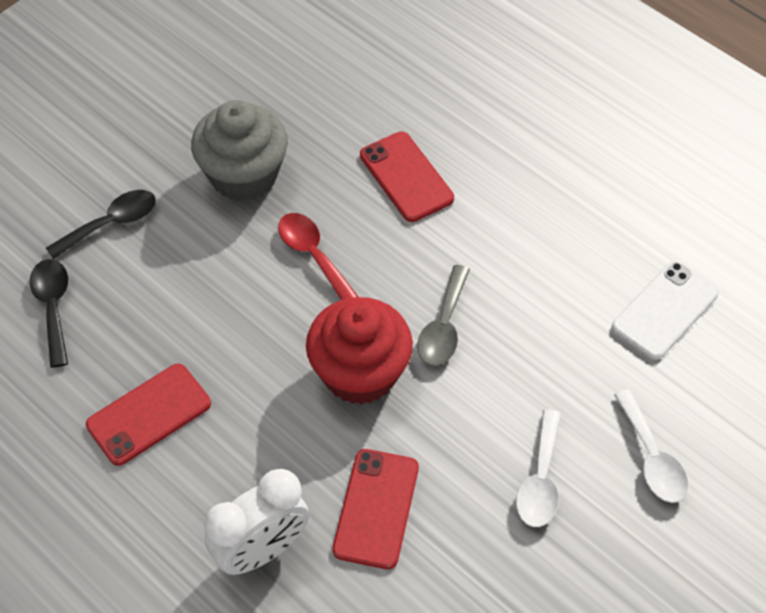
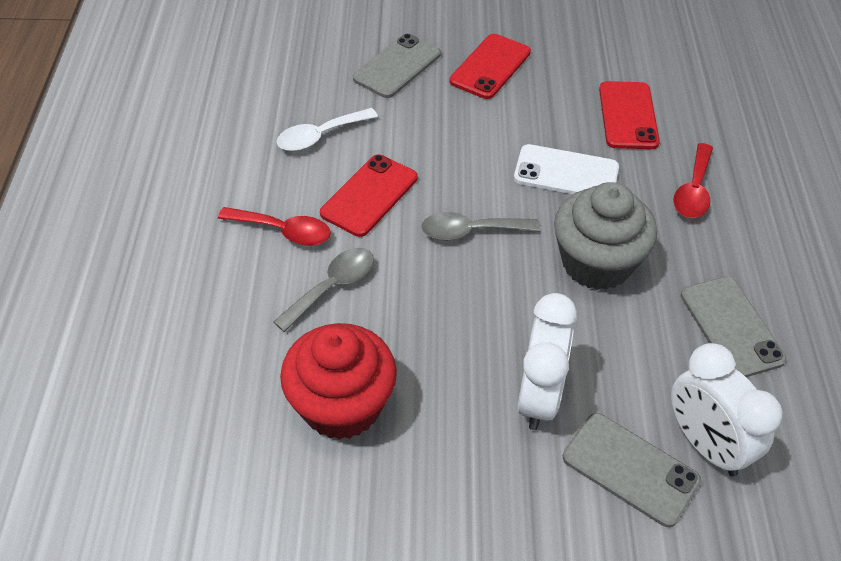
black spoon: [30,259,68,368] [46,190,156,259] = 2 -> none = 0
grey phone: none = 0 -> [353,33,441,98] [563,413,701,527] [681,277,787,377] = 3
grey spoon: [417,265,470,366] = 1 -> [273,248,374,332] [421,212,540,240] = 2
red spoon: [278,213,359,300] = 1 -> [218,207,331,246] [673,143,713,218] = 2
white clock: [204,469,309,575] = 1 -> [517,293,577,430] [671,343,782,476] = 2
white spoon: [516,409,561,527] [614,389,688,503] = 2 -> [277,108,378,151] = 1

